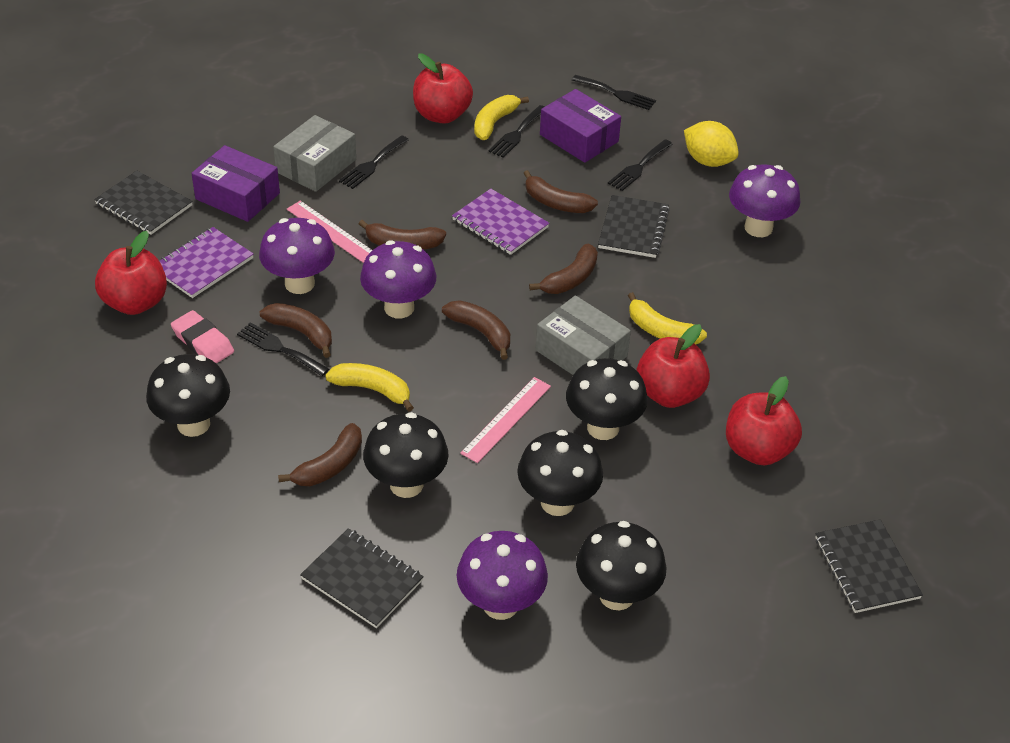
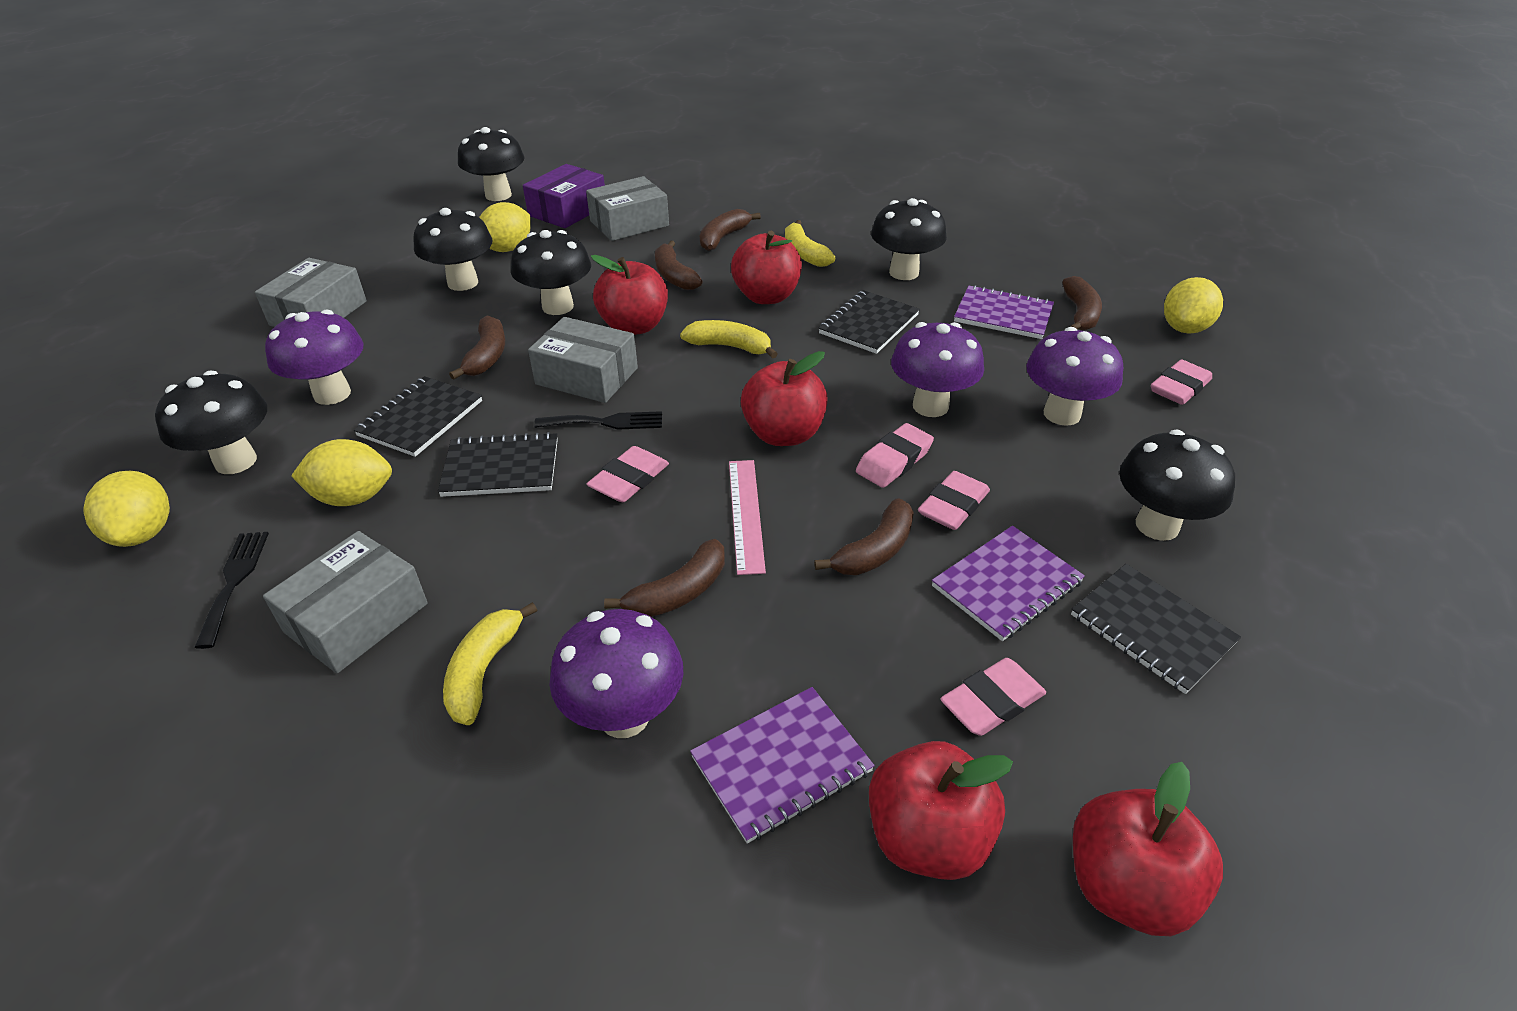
black fork: [237,322,329,376] [339,135,409,189] [488,105,545,158] [572,75,656,110] [608,139,673,191] = 5 -> [194,532,269,649] [534,411,662,430] = 2
black mushroom: [146,354,230,437] [363,412,449,498] [517,430,603,516] [566,358,648,440] [576,521,667,610] = 5 -> [155,370,267,474] [413,208,493,291] [458,127,525,201] [511,230,591,315] [871,198,947,280] [1119,430,1235,541] = 6
grey box: [273,115,356,192] [536,295,631,375] = 2 -> [255,258,367,327] [263,531,428,673] [528,317,638,403] [586,176,669,241] = 4
pink eraser: [171,310,234,364] = 1 -> [587,446,669,502] [856,423,934,488] [918,471,990,530] [941,658,1046,736] [1151,360,1212,405] = 5
pink ruler: [287,201,372,263] [460,377,551,463] = 2 -> [729,460,766,575] = 1
purple box: [191,145,280,222] [540,89,621,163] = 2 -> [523,164,605,228] = 1
purple notebook: [160,227,254,298] [452,189,549,255] = 2 -> [690,687,875,844] [932,526,1085,641] [954,285,1054,339] = 3
red apple: [95,231,167,315] [413,54,473,123] [636,324,710,408] [726,376,802,465] = 4 -> [591,255,668,335] [731,231,802,304] [741,351,828,446] [869,741,1013,880] [1073,762,1223,936] = 5
yellow lemon: [684,121,739,167] = 1 -> [83,471,170,547] [291,439,392,506] [479,202,531,252] [1164,277,1223,334] = 4

